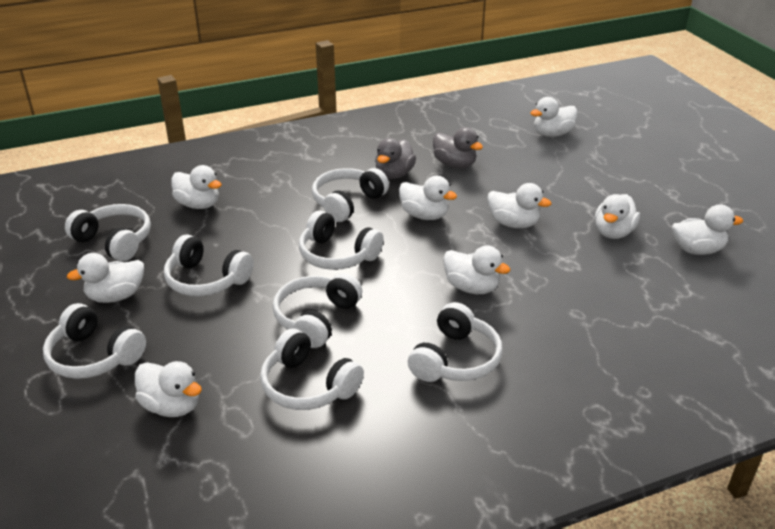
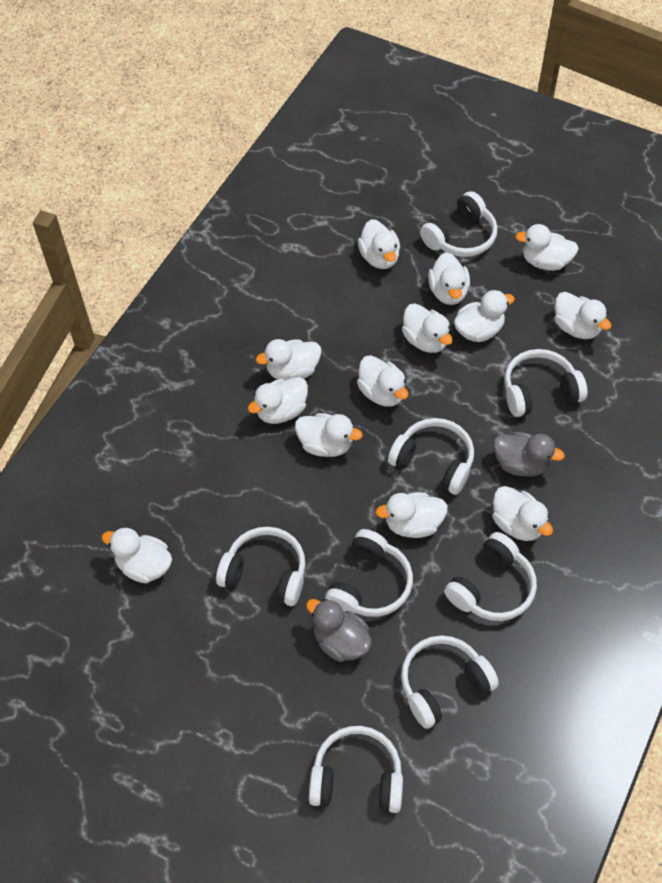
white duck: [67,253,144,303] [135,361,202,417] [171,165,222,209] [399,176,457,220] [443,245,510,294] [487,183,551,228] [530,97,577,137] [595,194,640,239] [672,204,743,255] = 9 -> [101,528,172,583] [247,377,308,424] [256,339,321,381] [295,413,363,457] [357,355,408,407] [358,219,400,269] [375,492,448,538] [402,304,453,353] [428,252,470,305] [454,290,515,342] [492,486,553,541] [515,224,579,271] [555,292,612,339] = 13

